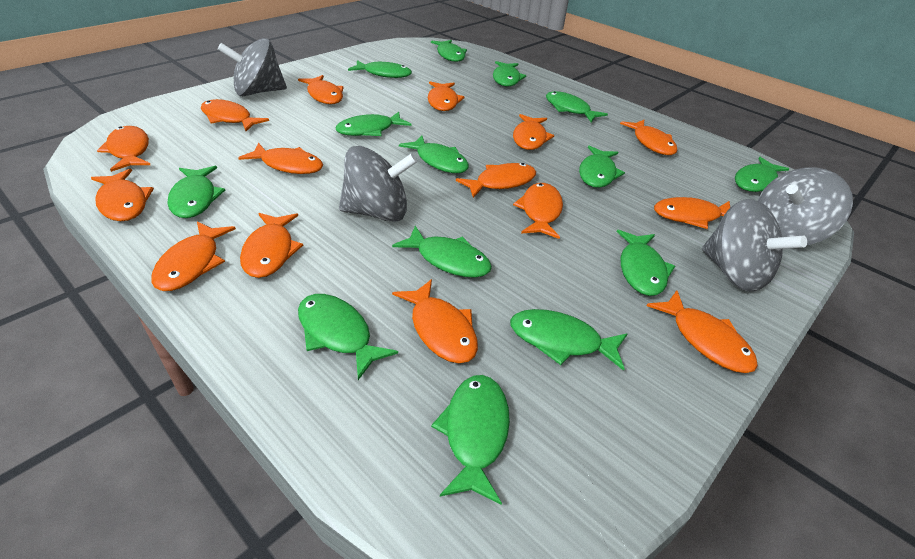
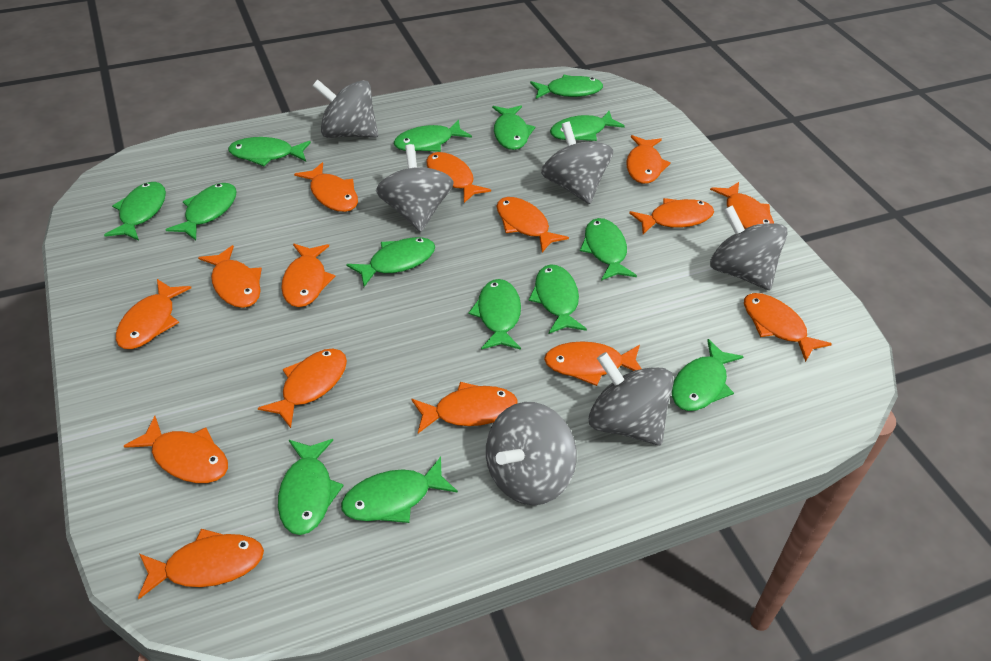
grey spinning top: [218,38,287,96] [339,146,417,222] [702,199,807,292] [757,168,853,245] = 4 -> [312,79,378,138] [376,144,453,232] [486,402,577,505] [541,122,613,204] [589,352,674,446] [710,205,788,290] = 6

